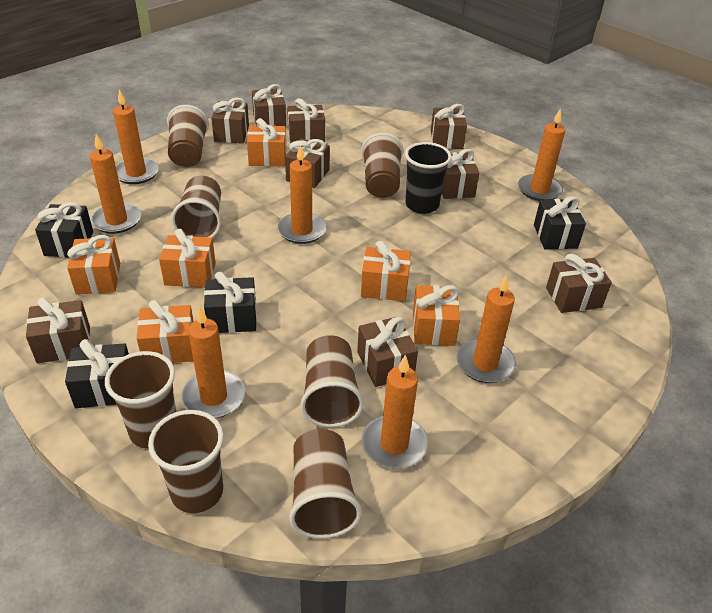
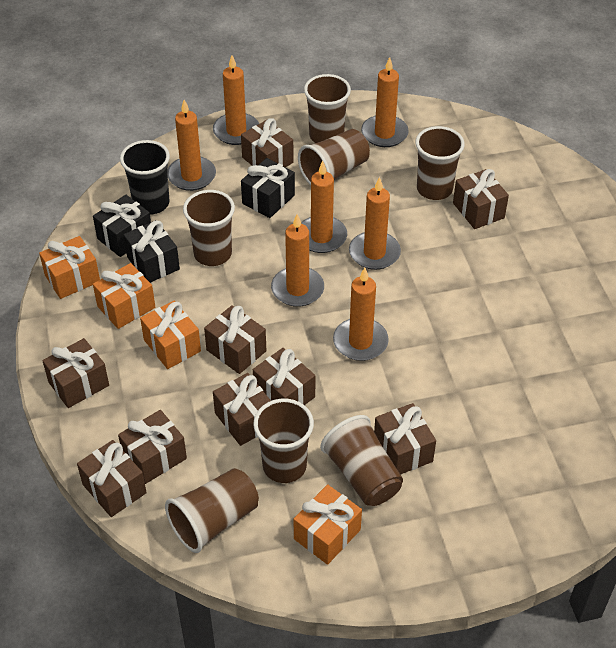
black gift: [35,202,93,257] [65,339,129,408] [204,272,257,333] [534,196,586,249] = 4 -> [93,195,151,257] [123,220,180,283] [241,158,295,218] = 3
orange gift: [67,235,120,295] [137,300,194,363] [159,229,216,288] [247,118,286,166] [361,241,411,301] [413,285,460,346] = 6 -> [39,236,100,299] [93,263,155,329] [140,301,201,369] [293,484,362,565] = 4

